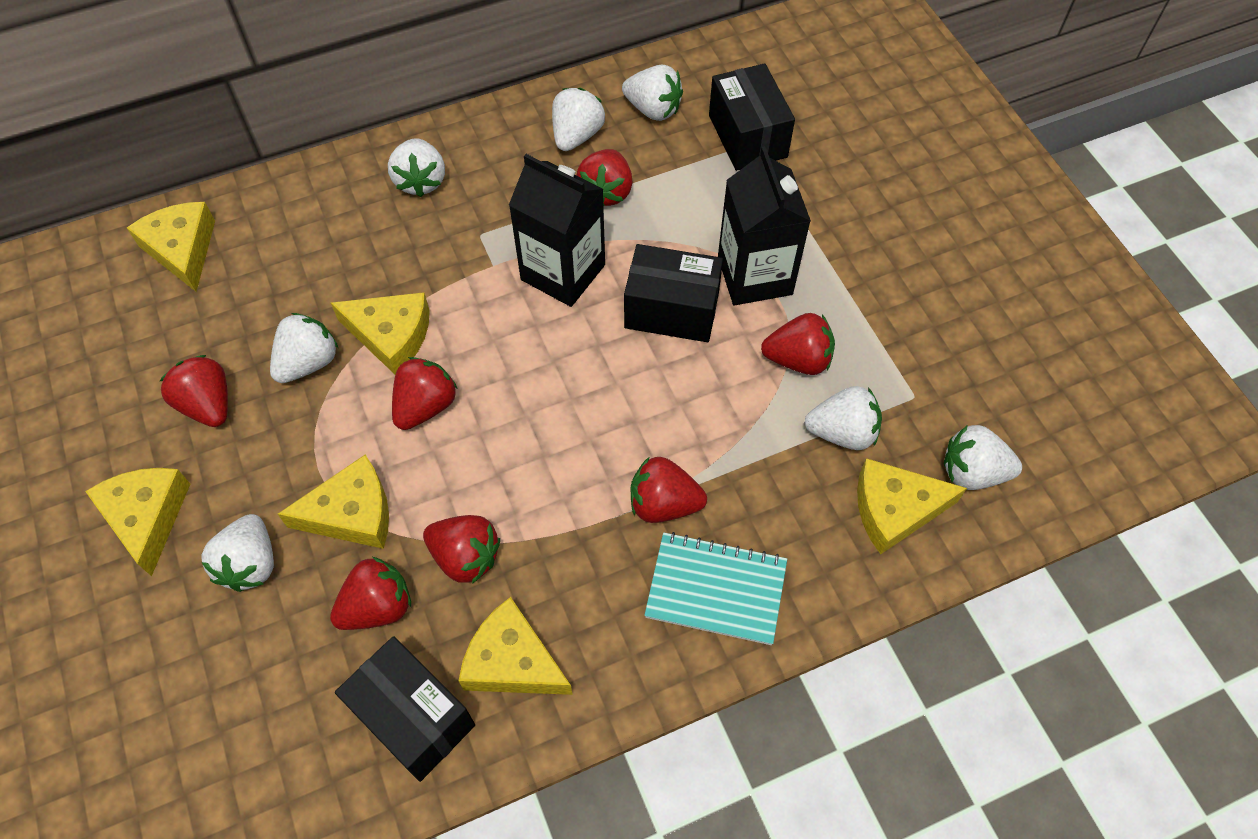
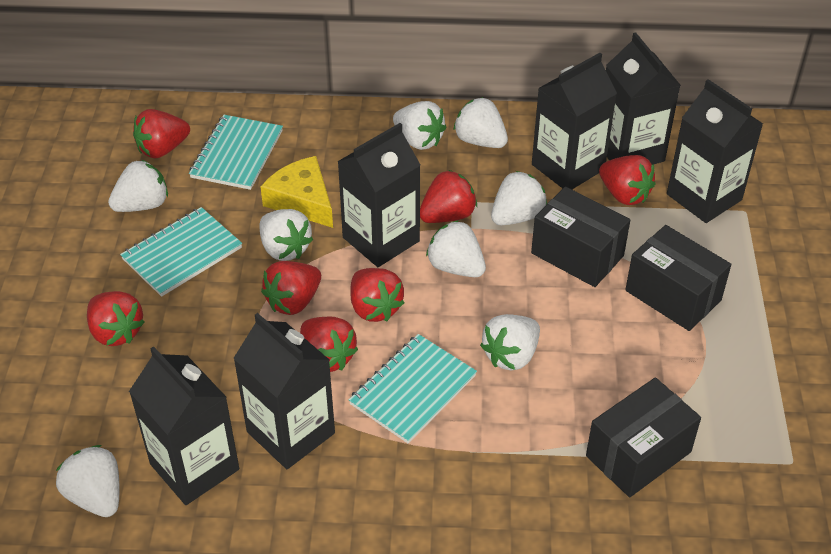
black carton: [509,154,605,307] [718,146,811,305] = 2 -> [129,346,239,505] [233,313,335,469] [337,123,420,267] [532,53,617,189] [606,32,680,165] [667,79,763,223] = 6
turquoise notebook: [644,532,787,645] = 1 -> [120,207,242,297] [189,115,283,190] [348,334,477,443] = 3
white strawberry: [202,514,274,592] [270,313,338,383] [388,138,445,197] [552,88,605,151] [622,64,683,121] [805,386,882,450] [944,425,1022,490] = 7 -> [56,445,119,517] [108,160,168,212] [259,209,313,261] [393,101,446,150] [426,220,486,277] [453,97,508,148] [480,314,540,370] [491,171,547,225] = 8
yellow cheese: [85,468,190,576] [127,202,215,292] [278,455,389,549] [331,292,430,374] [459,597,573,695] [857,458,967,554] = 6 -> [261,156,333,228] = 1

